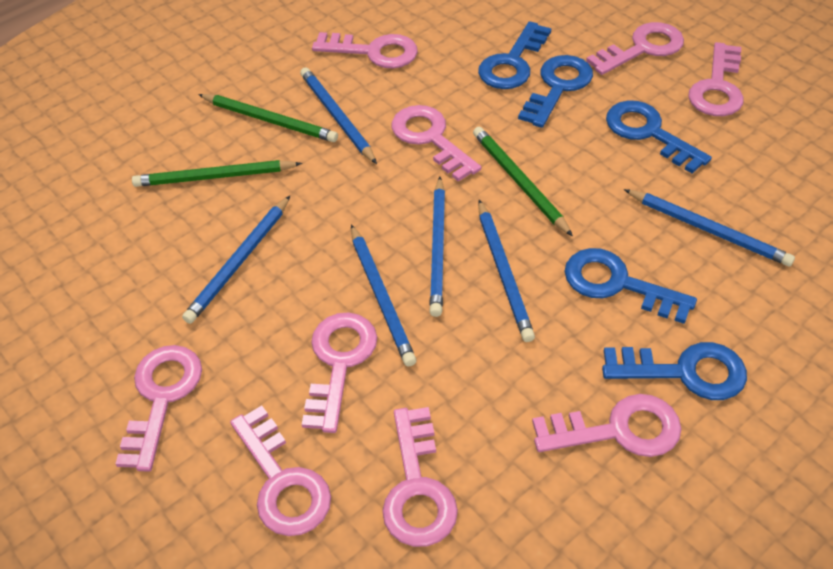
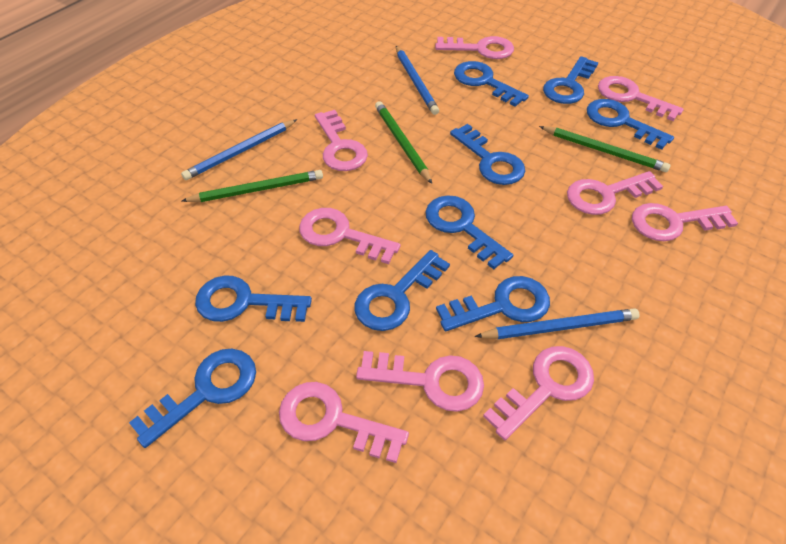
blue key: [478,21,552,89] [518,55,593,128] [564,248,697,324] [602,342,747,400] [606,100,712,174] = 5 -> [129,349,256,448] [195,275,312,322] [354,250,450,331] [425,195,513,269] [436,276,550,331] [450,124,525,185] [454,61,529,107] [543,56,599,104] [587,99,674,150] = 9
blue pencil: [182,196,290,324] [300,67,377,164] [351,224,416,367] [429,177,445,317] [478,200,535,342] [624,189,795,266] = 6 -> [181,119,297,180] [396,46,439,115] [475,308,639,339] = 3

